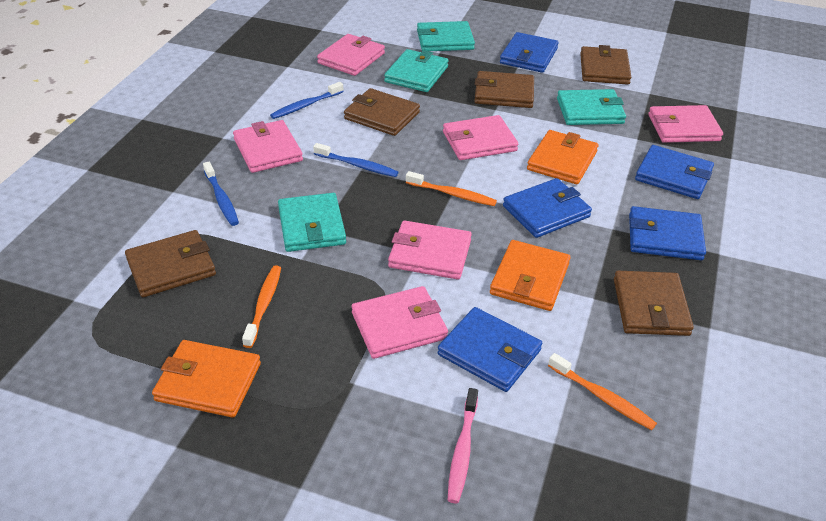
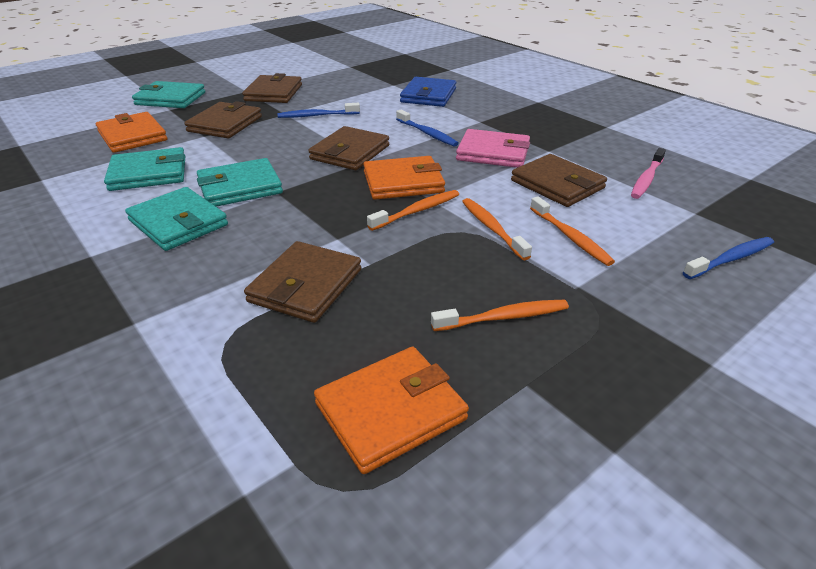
blue wallet: [438,307,542,392] [500,32,559,73] [503,178,592,238] [629,206,706,260] [635,145,714,199] = 5 -> [400,77,456,107] = 1
orange toothbrush: [242,265,281,348] [406,171,497,206] [548,353,657,430] = 3 -> [367,190,459,231] [431,300,569,331] [462,198,532,260] [530,196,615,266] = 4
pink wallet: [233,120,303,173] [317,34,385,76] [352,286,448,359] [388,221,472,279] [443,115,518,160] [648,105,723,143] = 6 -> [456,129,530,168] = 1

